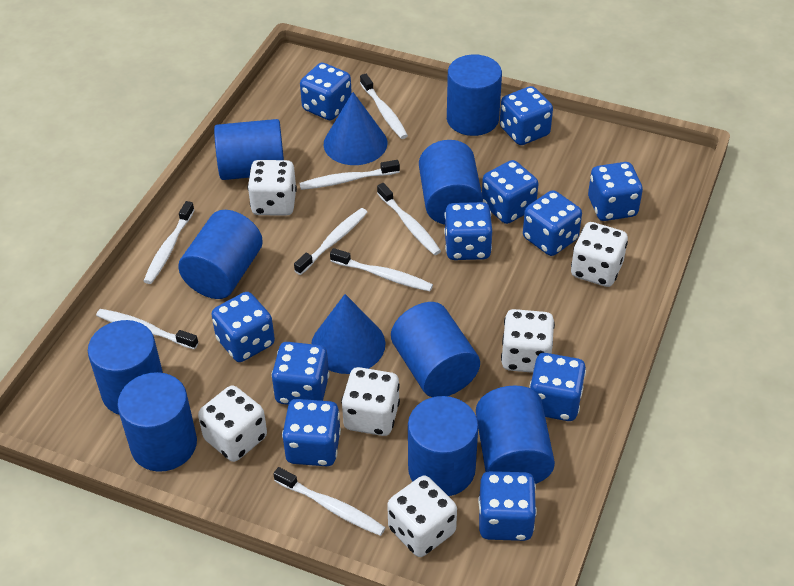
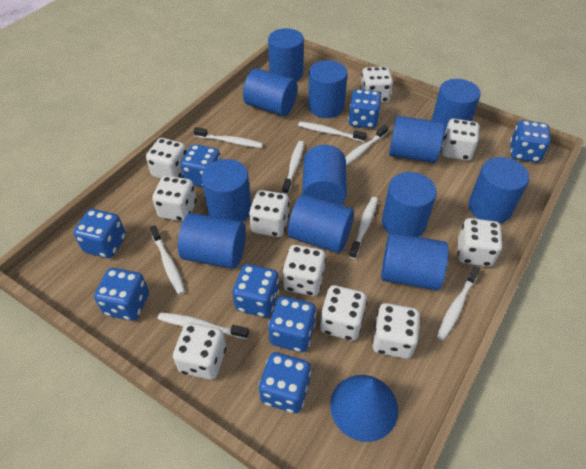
blue cone: [311,294,385,374] [324,92,387,165] = 2 -> [330,375,398,442] = 1
blue cylinder: [88,320,163,415] [117,372,197,472] [178,210,263,299] [214,119,284,180] [391,302,480,397] [408,396,478,496] [419,140,483,225] [447,54,502,136] [476,386,555,484] = 9 -> [178,213,246,269] [202,159,251,222] [243,68,297,116] [268,28,304,81] [288,194,354,253] [302,145,347,205] [308,60,348,118] [381,233,448,290] [382,172,437,237] [389,116,445,163] [431,79,480,137] [468,157,529,223] = 12
blue dice: [211,292,275,362] [271,342,330,405] [282,399,341,466] [300,63,352,121] [444,202,492,260] [478,471,537,541] [482,160,538,224] [500,86,553,145] [523,190,582,256] [529,353,586,421] [588,162,643,221] = 11 -> [73,209,126,258] [94,268,149,321] [181,144,221,187] [233,264,279,317] [259,352,311,413] [268,296,316,352] [348,89,381,129] [510,120,551,163] = 8
white dice: [198,385,267,462] [248,160,297,216] [341,367,400,436] [387,476,457,557] [501,309,555,373] [571,222,628,287] = 6 -> [146,138,187,179] [152,176,197,222] [173,322,226,380] [249,190,289,237] [282,245,326,296] [320,285,367,341] [360,67,393,103] [372,303,420,359] [442,119,480,161] [458,218,503,267] = 10

